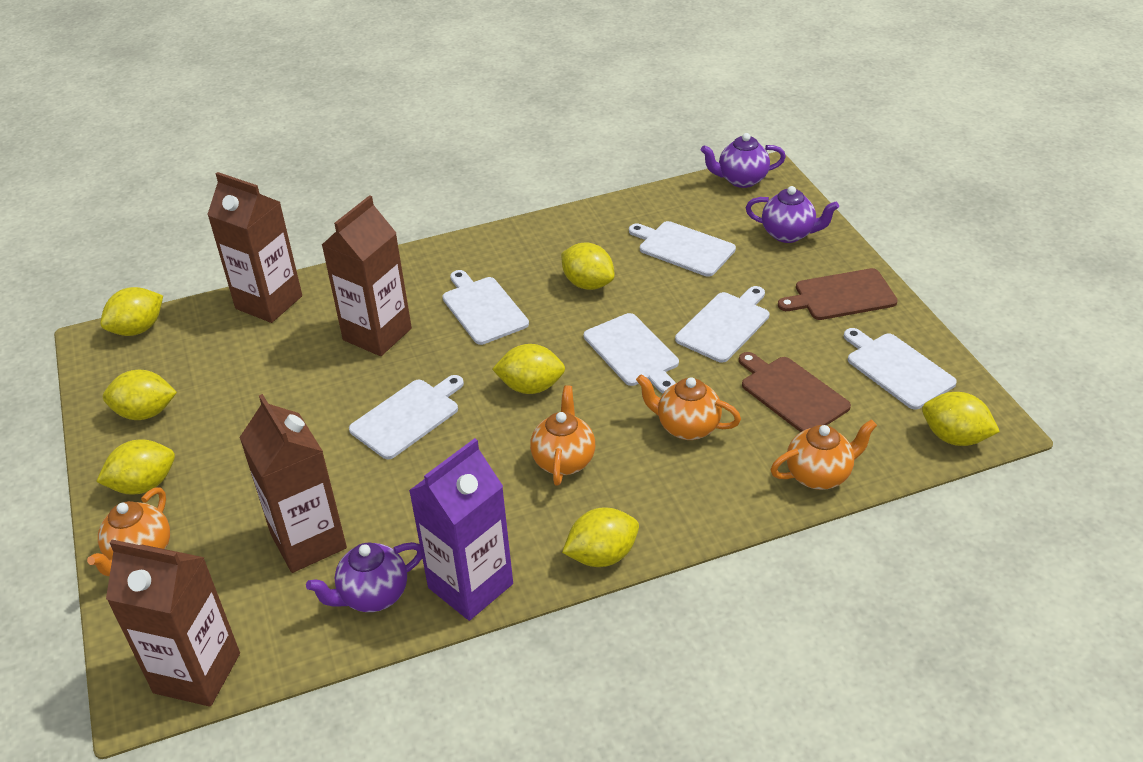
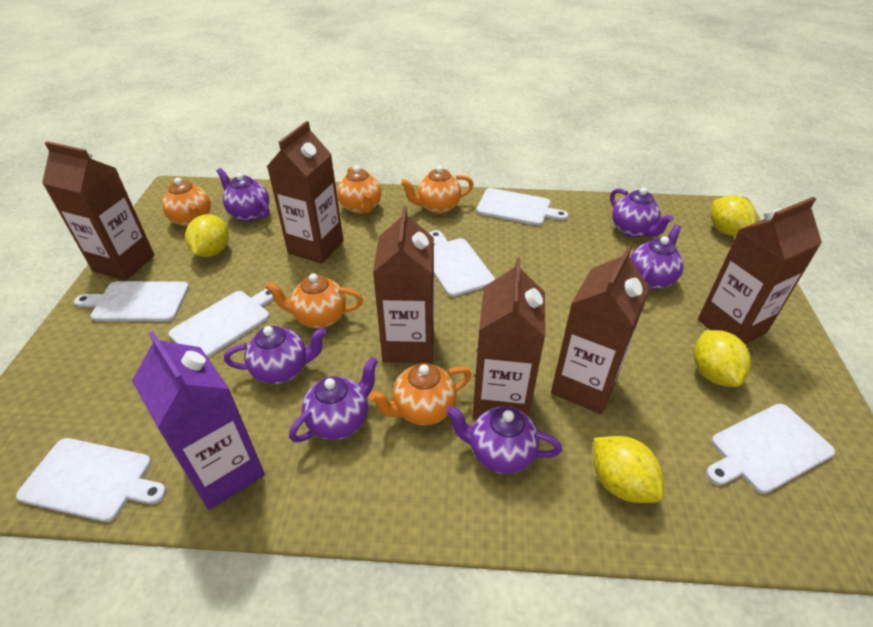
brown carton: [106,540,240,707] [207,172,302,323] [239,394,347,573] [322,195,412,356] = 4 -> [42,141,155,281] [267,121,344,264] [373,206,434,363] [473,257,545,420] [551,246,650,414] [698,197,822,344] = 6
brown cutting board: [739,352,851,432] [778,268,898,320] = 2 -> none = 0
orange teapot: [87,487,170,576] [530,385,595,486] [636,374,741,440] [771,420,877,490] = 4 -> [162,178,211,227] [265,273,363,328] [337,166,381,214] [369,363,472,425] [401,166,474,214] = 5
purple teapot: [306,542,422,612] [701,133,786,188] [746,186,839,243] = 3 -> [217,168,270,222] [224,326,326,384] [289,357,378,442] [446,406,562,474] [610,188,674,237] [631,224,684,289] = 6
yellow lemon: [96,440,175,494] [100,287,163,336] [103,370,177,420] [492,344,565,394] [561,243,615,290] [562,508,639,567] [922,392,1000,446] = 7 -> [185,214,229,257] [594,436,664,503] [694,330,751,387] [711,195,757,236] = 4

